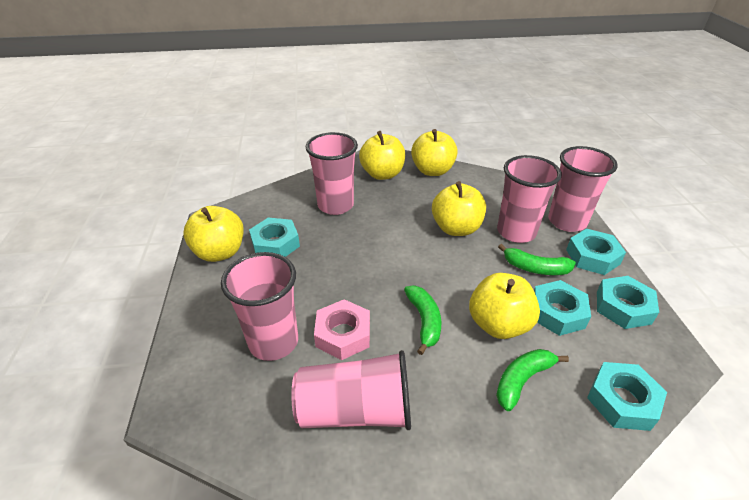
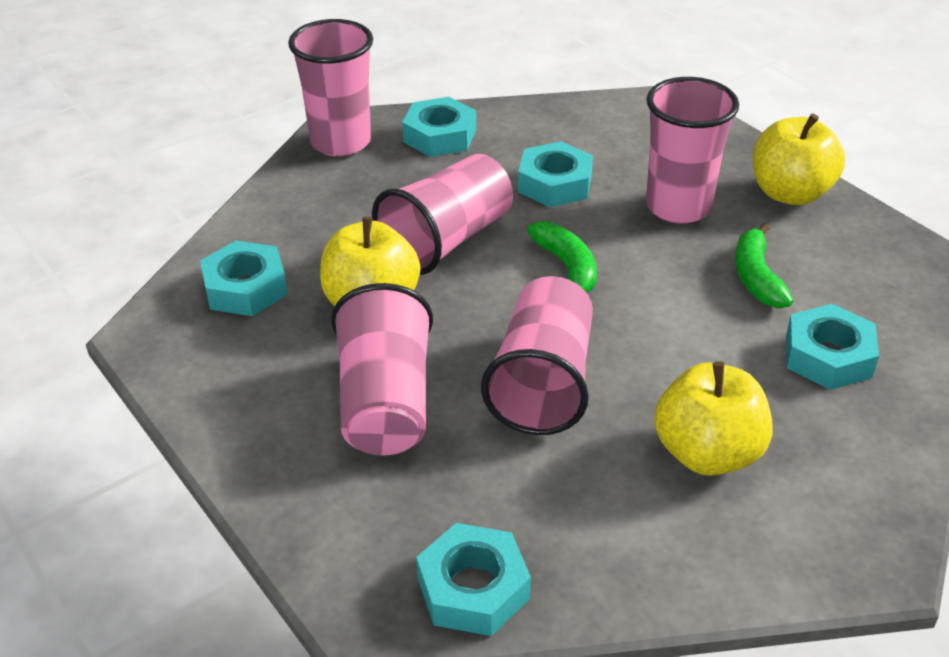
green banana: [404,286,441,355] [496,349,569,411] [498,244,576,275] = 3 -> [527,221,597,293] [735,223,793,308] = 2
pink nut: [314,299,370,360] = 1 -> none = 0
yellow apple: [183,206,244,262] [359,131,405,180] [411,129,458,176] [432,181,486,236] [469,273,540,339] = 5 -> [320,216,420,306] [654,361,773,476] [753,113,845,205] = 3

